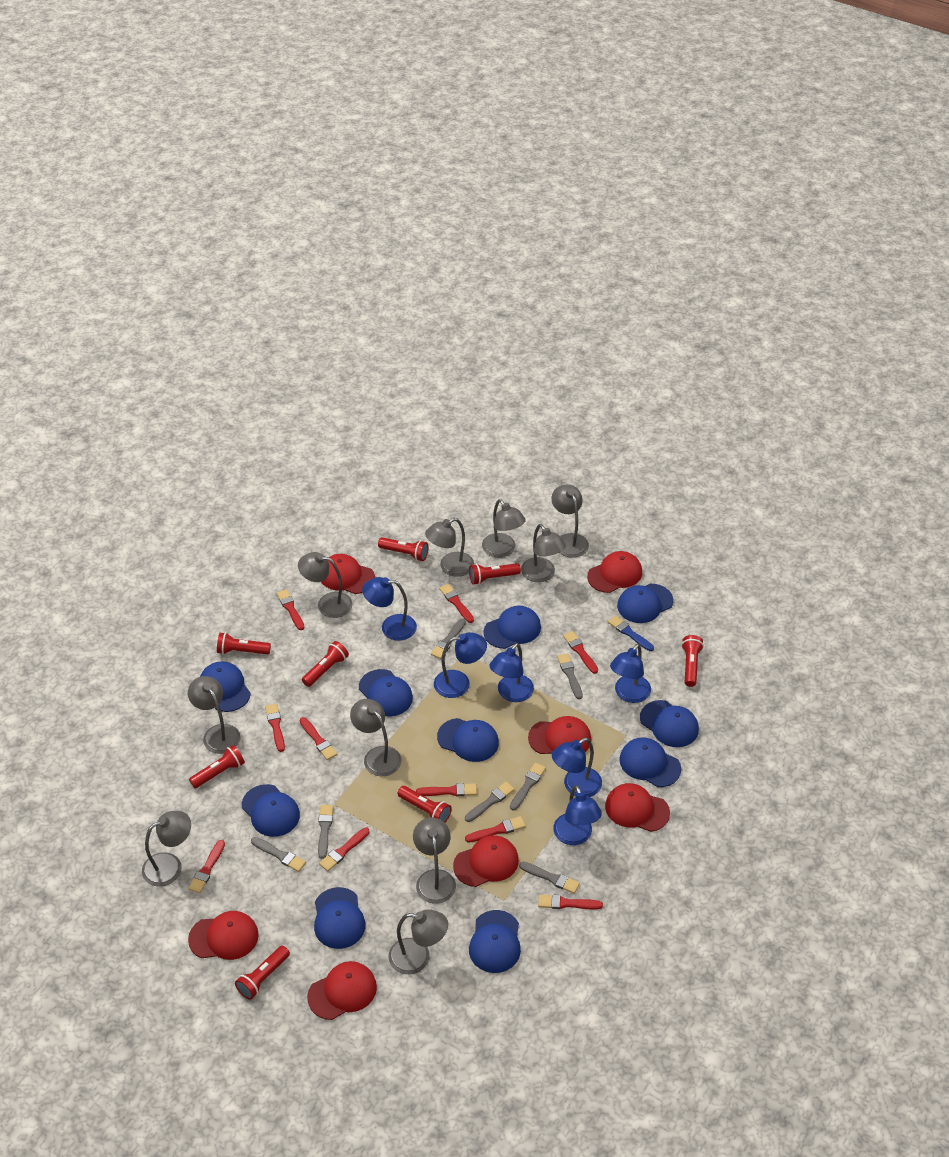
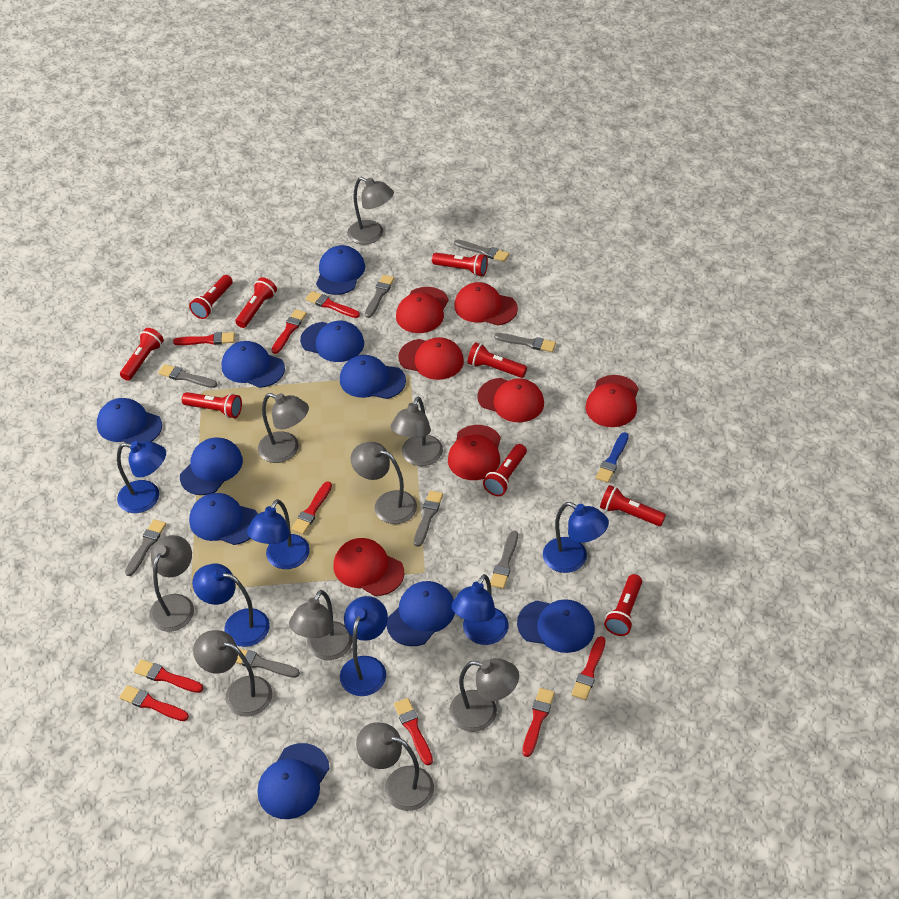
grey brush: [251,837,306,872] [318,805,333,859] [431,618,466,659] [465,782,515,822] [510,763,546,810] [519,862,580,894] [557,653,583,699] = 7 -> [125,519,166,576] [158,364,217,388] [236,648,300,678] [365,275,394,318] [414,490,443,547] [454,239,509,262] [490,531,518,589] [494,333,556,352] = 8
grey lamp: [142,811,191,887] [188,676,240,754] [298,552,353,618] [350,699,401,776] [388,910,448,974] [413,818,456,904] [425,518,474,577] [482,499,526,557] [521,524,566,582] [552,484,589,558] = 10 -> [149,535,194,632] [193,630,272,717] [258,393,309,463] [289,590,353,660] [347,177,394,244] [351,442,417,524] [356,722,434,811] [391,396,443,466] [449,658,519,732] = 9
red brush: [188,840,225,893] [265,703,285,752] [277,589,304,630] [300,717,337,760] [319,827,370,871] [416,783,477,796] [439,584,474,623] [465,816,526,843] [538,895,603,909] [563,631,598,674] = 10 -> [119,685,189,721] [134,659,203,693] [173,332,235,345] [272,309,307,354] [291,481,332,534] [306,291,360,318] [394,698,433,765] [523,688,555,757] [571,636,606,700] = 9
red flashlight: [189,745,245,788] [217,632,271,654] [235,946,290,1000] [302,641,349,687] [378,537,428,561] [397,786,452,822] [469,563,521,585] [681,635,704,687] = 8 -> [120,328,164,381] [182,392,242,418] [189,275,233,319] [235,277,277,328] [432,253,488,276] [467,342,527,378] [483,444,527,496] [600,485,666,526] [604,574,642,636] = 9

